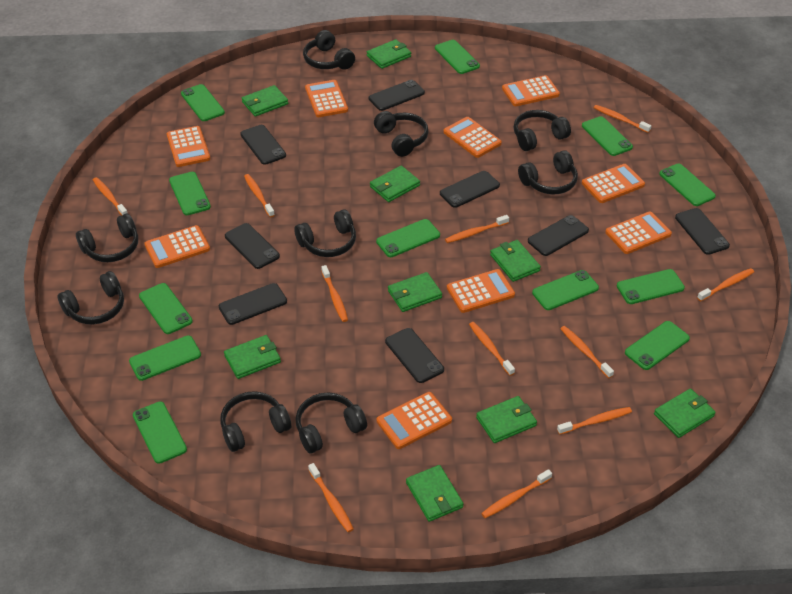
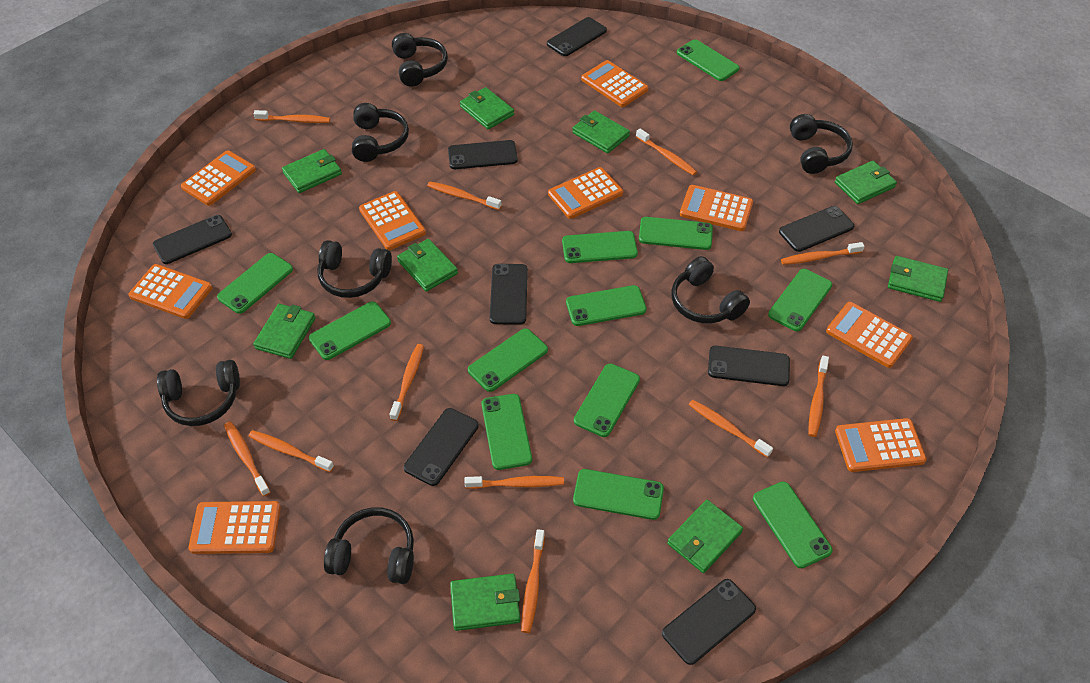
black headphones: [57,271,124,324] [76,214,138,262] [220,391,291,452] [294,209,356,257] [296,393,367,453] [303,30,355,70] [374,111,429,157] [514,110,571,151] [518,150,578,195] = 9 -> [157,360,240,426] [317,240,392,298] [324,507,414,584] [352,103,409,162] [392,33,448,87] [671,256,750,323] [790,114,853,174] = 7

